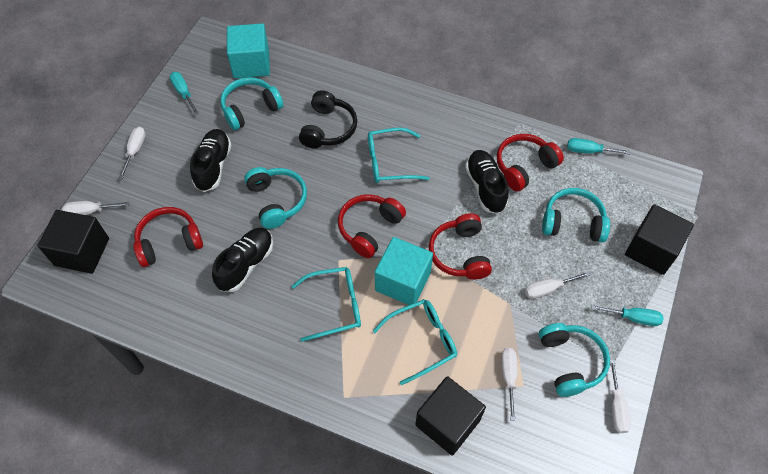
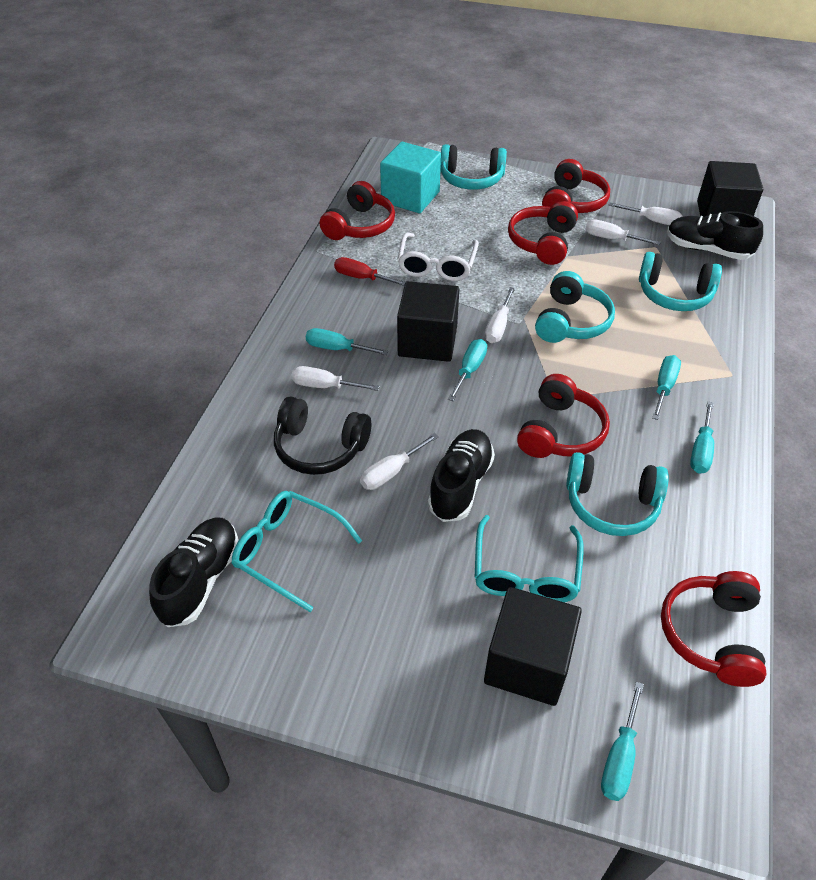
red headphones: [133,207,203,267] [338,194,406,258] [429,213,492,280] [497,134,564,191] = 4 -> [320,181,395,240] [508,201,578,265] [517,374,610,458] [542,159,610,213] [661,571,767,687] = 5
red screwdriver: none = 0 -> [334,257,405,286] = 1
turquoise cube: [227,23,270,78] [375,237,433,305] = 2 -> [380,142,441,213] = 1
turquoise glasses: [291,267,361,342] [368,128,430,183] [373,299,457,385] = 3 -> [232,491,362,612] [475,515,583,602] = 2
turquoise screwdriver: [170,72,199,115] [567,138,630,154] [591,305,664,326] = 3 -> [306,328,389,355] [448,339,487,401] [601,681,644,801] [652,355,681,420] [690,401,714,474] = 5
white glasses: none = 0 -> [397,233,479,281] = 1

